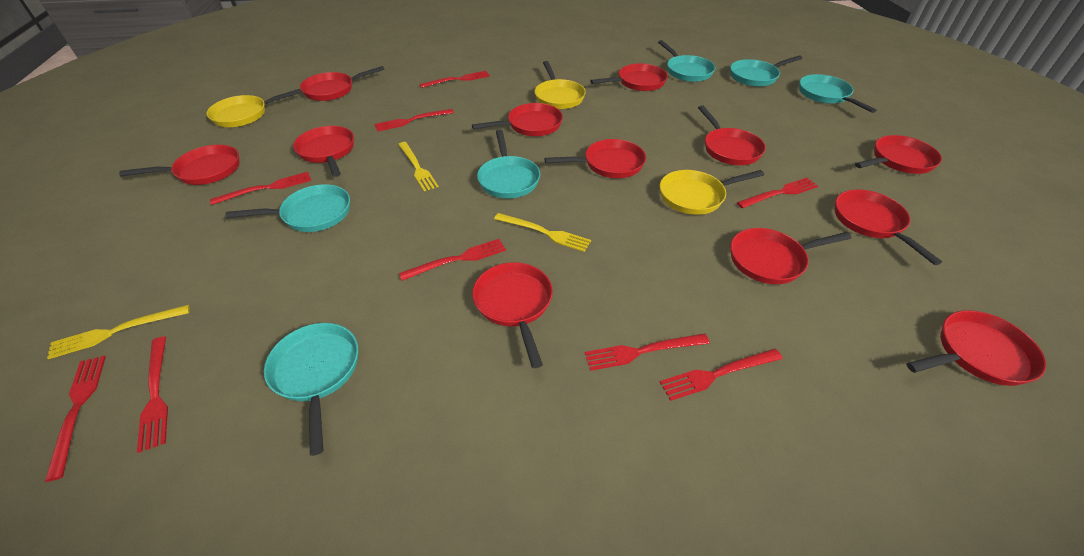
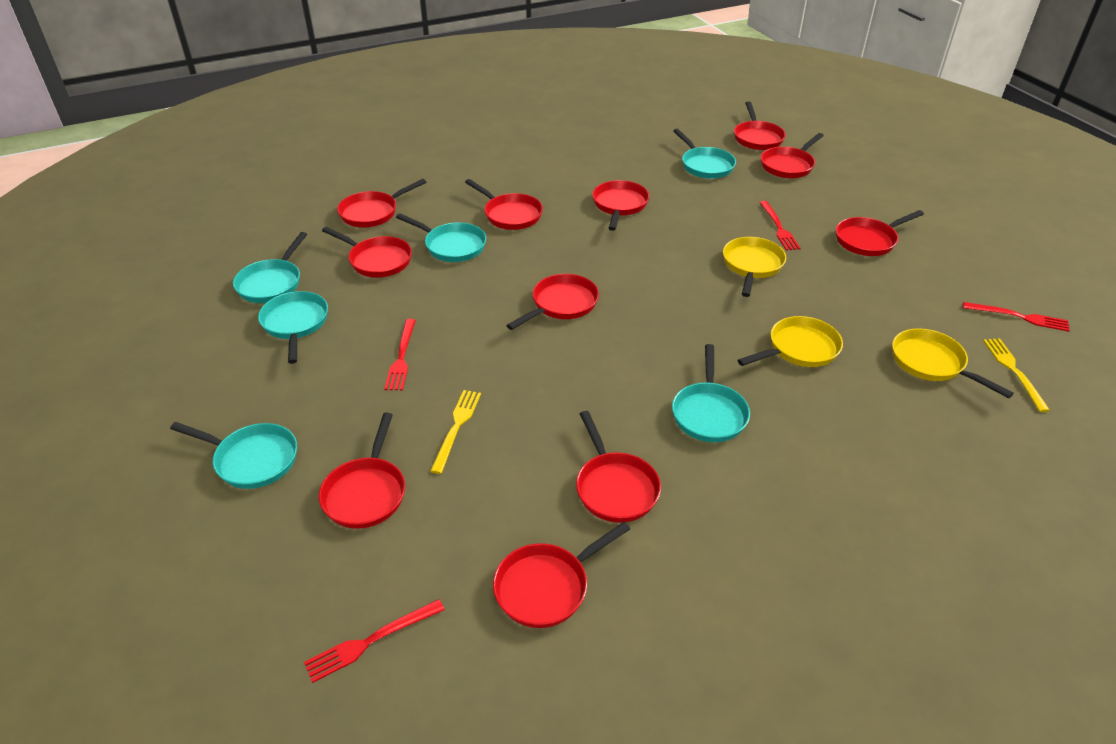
red fork: [45,355,106,482] [137,336,168,453] [210,172,311,205] [375,109,454,132] [399,239,506,281] [419,71,490,88] [585,334,710,371] [660,349,783,401] [737,178,818,208] = 9 -> [304,599,445,683] [384,319,416,390] [759,201,801,251] [963,302,1070,332] = 4
red pan: [119,145,240,185] [293,126,354,177] [300,66,385,101] [472,103,563,136] [472,262,553,368] [544,139,646,178] [590,64,668,91] [698,105,766,165] [730,228,852,284] [835,190,942,265] [855,135,942,174] [907,310,1046,386] = 12 -> [319,413,405,529] [322,227,412,278] [337,179,426,227] [465,179,543,230] [493,522,630,628] [506,274,599,330] [576,411,661,523] [592,180,649,231] [734,101,786,150] [761,133,824,178] [836,210,924,256] = 11
yellow fork: [47,305,190,359] [398,142,439,191] [494,213,591,252] = 3 -> [430,390,481,474] [983,338,1050,412] = 2

